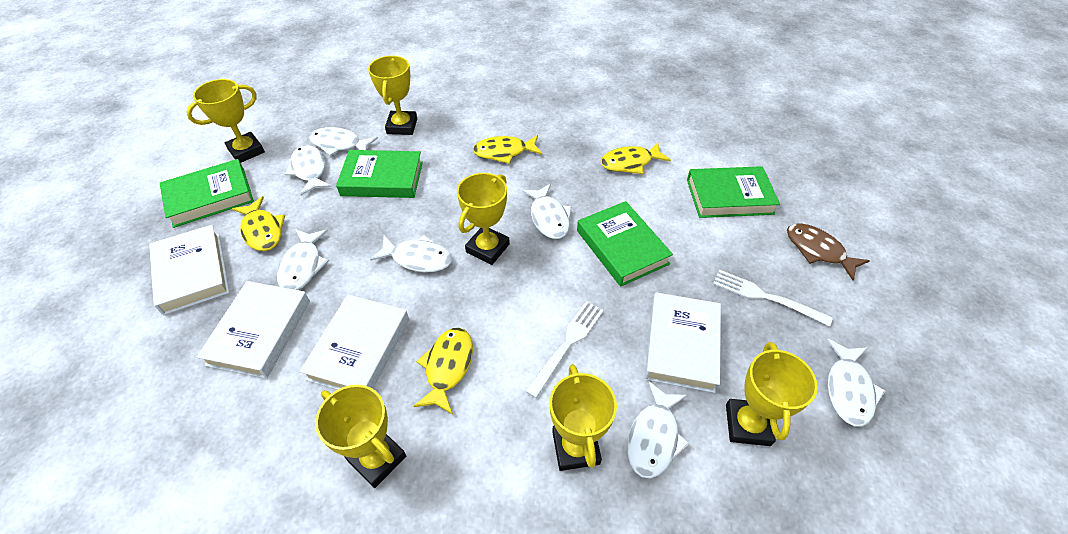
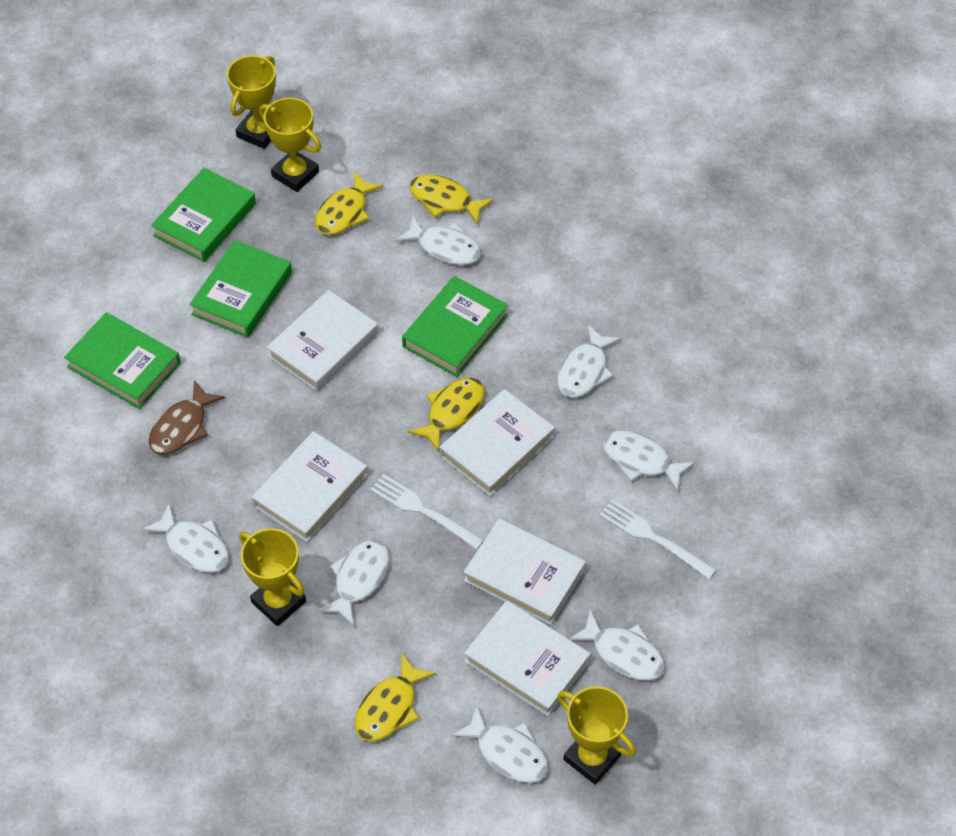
white book: [149,225,230,315] [197,281,310,379] [300,294,409,390] [644,292,721,393] = 4 -> [252,431,368,542] [267,290,378,392] [440,389,555,496] [464,518,586,625] [464,600,590,716] = 5
yellow trophy: [186,79,265,163] [315,385,406,488] [368,56,417,135] [457,173,510,265] [550,364,617,471] [726,342,818,446] = 6 -> [227,55,276,149] [239,528,306,626] [259,98,321,192] [558,686,636,785] = 4

